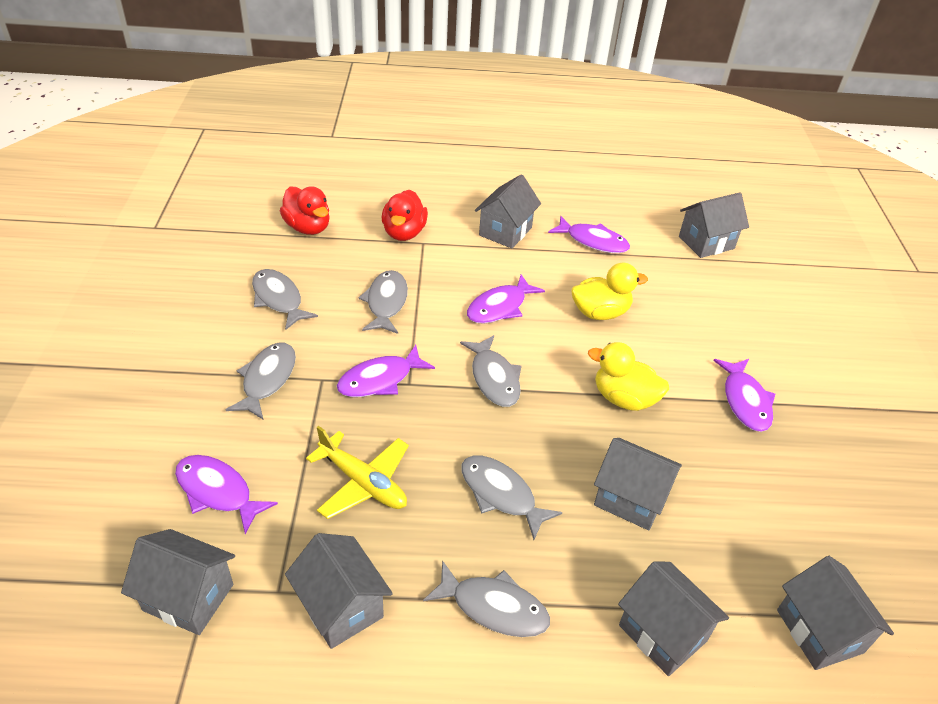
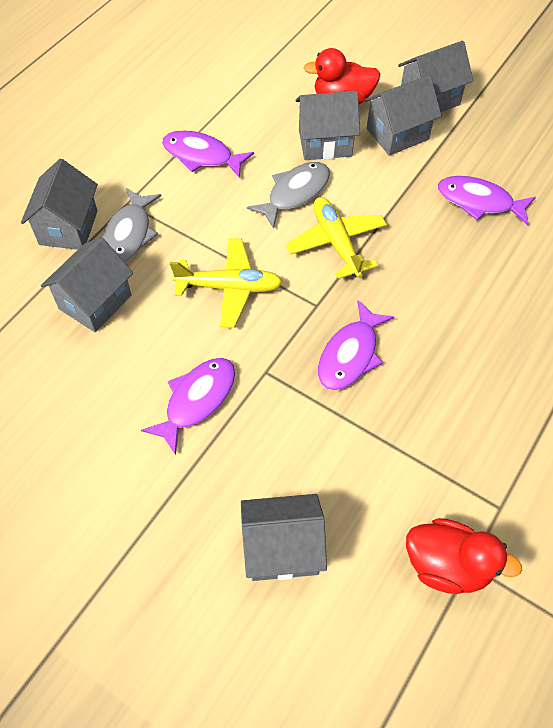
grey fish: [225,343,296,419] [252,269,318,330] [358,270,408,334] [423,560,550,637] [460,335,522,407] [462,456,562,540] = 6 -> [102,188,161,263] [247,162,330,229] = 2
grey house: [121,529,235,635] [285,533,393,649] [475,174,541,249] [594,438,682,530] [618,561,729,676] [679,192,749,258] [777,556,894,670] = 7 -> [21,159,98,250] [41,237,133,332] [241,494,327,581] [295,91,360,160] [364,75,441,156] [398,41,473,112] = 6
purple fish: [175,455,278,534] [337,345,435,397] [467,275,545,324] [548,216,630,253] [713,359,775,432] = 5 -> [141,358,235,455] [162,130,254,178] [318,300,394,390] [438,176,536,225] = 4
yellow duck: [571,263,648,320] [588,342,669,411] = 2 -> none = 0
yellow plane: [306,426,409,519] = 1 -> [170,238,283,328] [286,197,387,279] = 2

